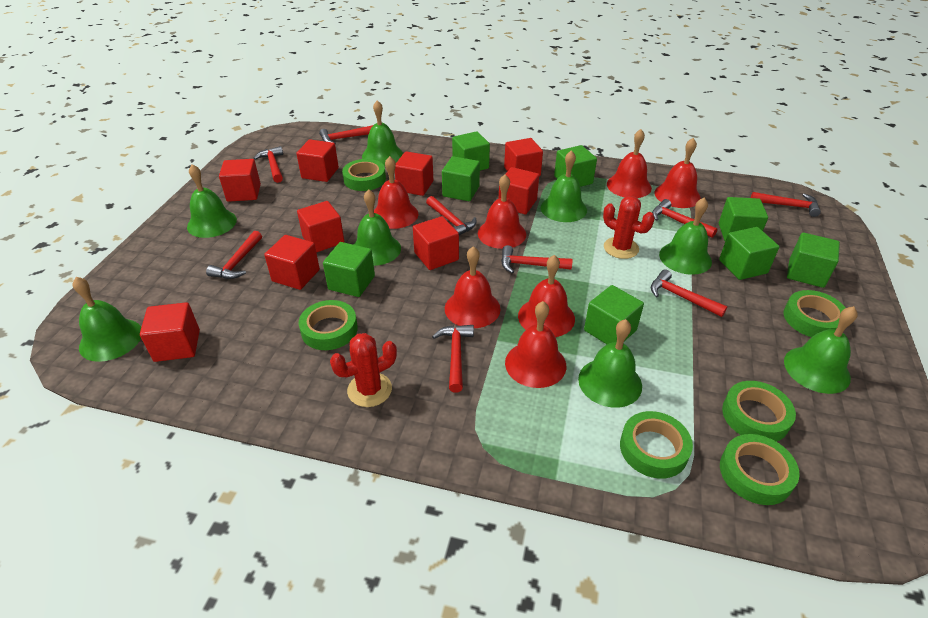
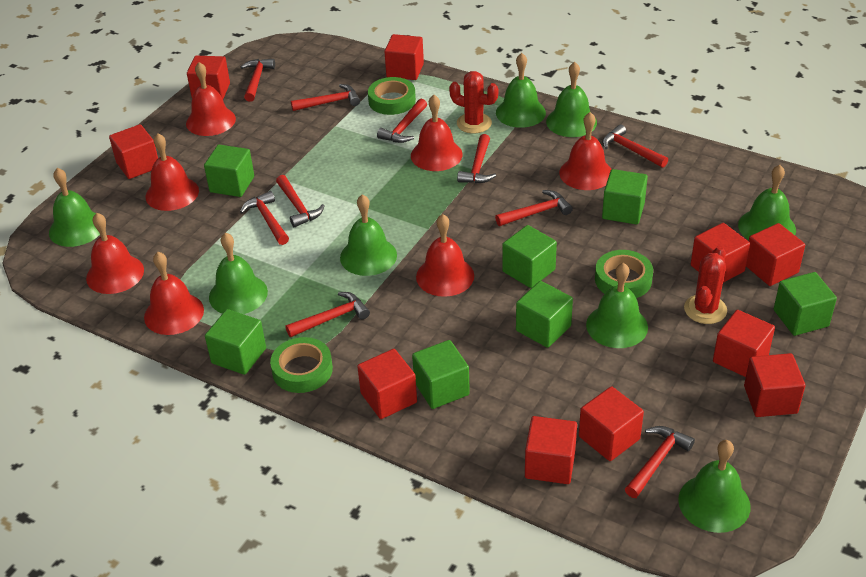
green cube: [323,242,375,297] [442,156,480,201] [452,131,490,171] [554,145,597,187] [584,285,644,344] [719,197,768,241] [719,227,780,280] [787,232,840,288] = 8 -> [204,145,254,197] [205,309,266,375] [412,340,470,409] [502,225,557,288] [516,281,573,348] [602,169,648,225] [774,272,837,336] = 7
green tape: [299,300,358,350] [342,159,386,191] [620,411,693,479] [720,434,800,505] [722,381,796,442] [783,290,845,337] = 6 -> [270,337,333,393] [368,77,416,115] [595,250,653,298] = 3
red cube: [140,302,200,362] [219,159,261,202] [264,235,320,290] [296,139,339,182] [297,201,345,253] [395,151,433,196] [413,216,459,270] [499,167,539,214] [504,138,543,176] = 9 -> [109,124,158,179] [187,56,230,99] [357,349,417,419] [384,34,424,80] [525,416,577,484] [579,386,644,461] [691,223,750,283] [713,310,775,377] [744,353,805,417] [746,223,805,286] = 10
red hammer: [206,231,262,279] [253,146,283,183] [319,125,373,145] [426,196,476,235] [432,325,474,392] [501,245,573,274] [651,269,728,317] [652,199,717,238] [751,192,821,217] = 9 -> [240,191,289,245] [241,59,275,102] [276,175,325,227] [285,292,370,337] [291,84,360,111] [377,99,427,143] [457,134,496,184] [495,190,573,226] [602,124,668,168] [625,426,695,498] = 10

